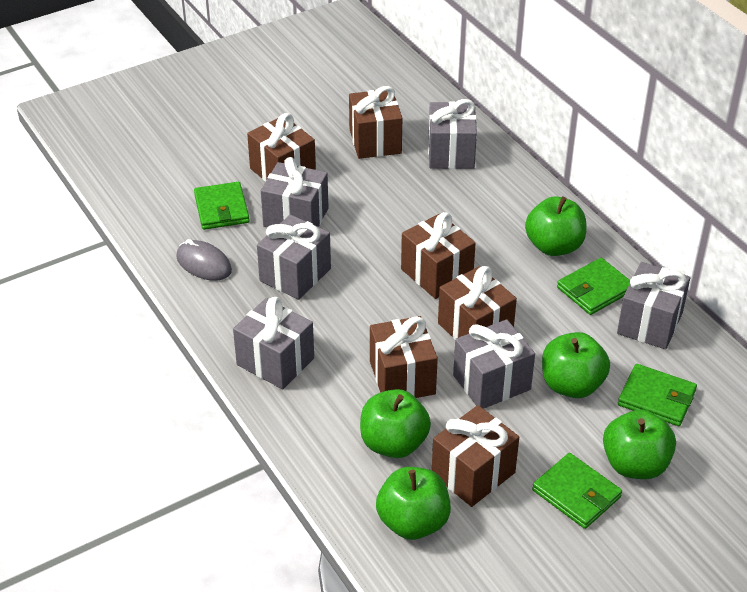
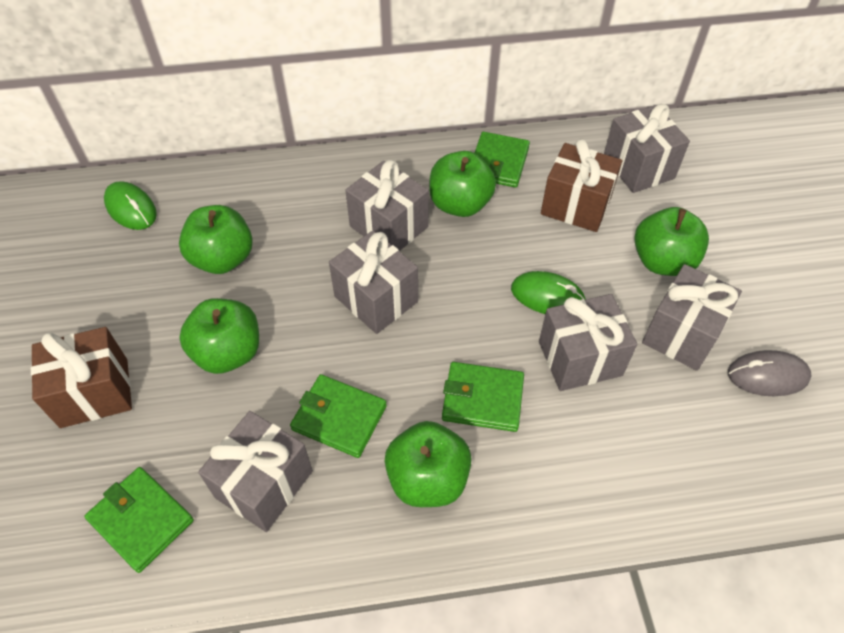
brown gift: [247,113,316,182] [349,86,402,159] [370,316,438,398] [401,212,476,299] [432,405,519,507] [438,266,517,340] = 6 -> [31,327,132,428] [541,139,622,232] = 2
green mouse: none = 0 -> [104,181,157,230] [511,271,586,314] = 2

